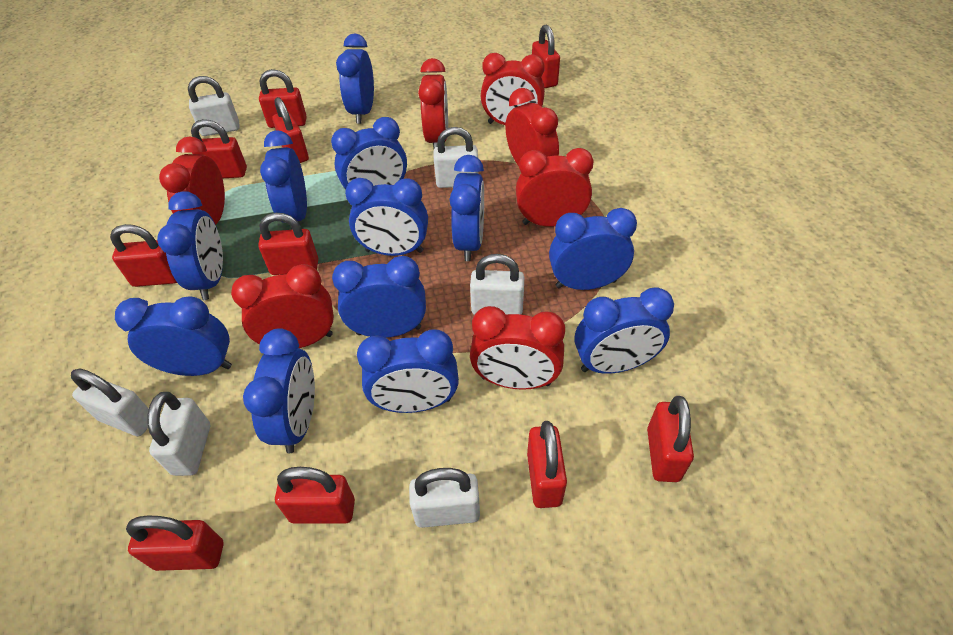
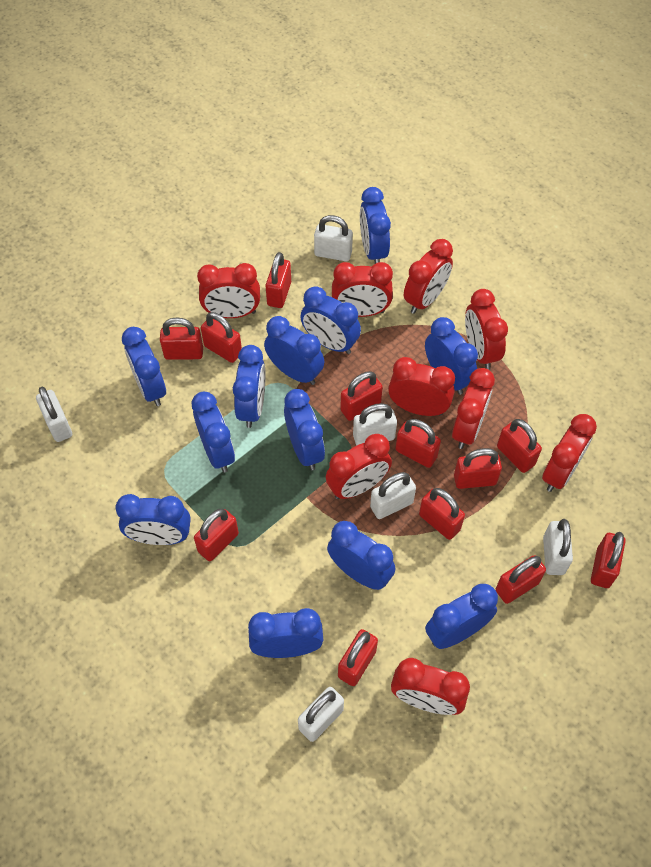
red clock: [159,136,225,225] [231,264,334,348] [418,58,448,149] [470,306,565,390] [481,53,545,125] [505,88,559,166] [516,148,593,227] = 7 -> [197,263,260,318] [326,434,392,499] [332,262,393,317] [388,357,455,416] [391,658,470,715] [404,239,453,314] [452,368,495,449] [465,289,508,370] [542,414,597,492] = 9
red padlock: [110,224,177,287] [126,516,224,571] [191,119,247,178] [258,213,318,275] [259,69,307,128] [273,97,309,163] [275,467,355,524] [527,421,567,508] [532,25,560,88] [647,396,694,482] = 10 -> [160,317,203,360] [194,509,239,561] [201,312,242,363] [266,252,291,308] [338,629,378,686] [340,371,383,421] [395,419,441,468] [419,488,465,540] [454,448,502,489] [496,555,546,604] [497,419,542,473] [591,532,626,588] = 12

